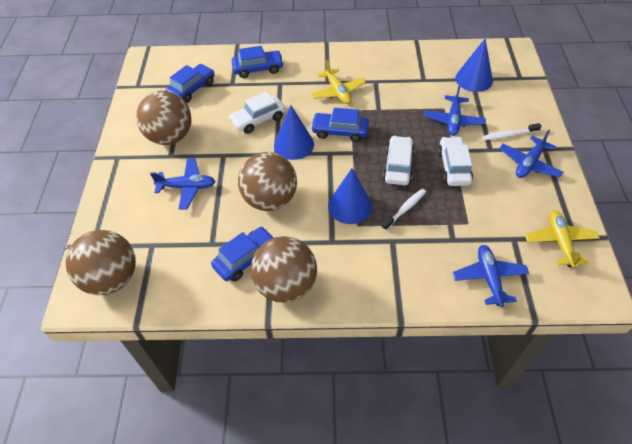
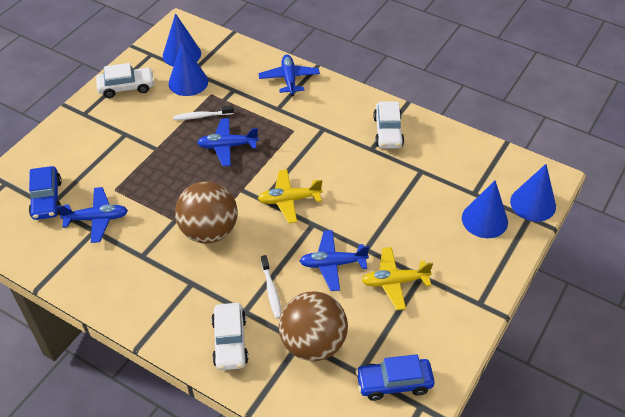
blue car: [165,64,214,103] [211,227,275,282] [232,46,284,78] [311,108,369,142] = 4 -> [29,166,62,220] [356,354,435,401] = 2
blue cone: [274,105,314,160] [328,168,372,224] [455,39,493,92] = 3 -> [163,13,201,67] [168,42,208,96] [462,180,508,238] [510,164,556,222] = 4
brown ball: [66,230,136,295] [136,91,192,145] [238,152,297,211] [251,236,317,303] = 4 -> [175,181,238,243] [279,291,348,361] = 2

